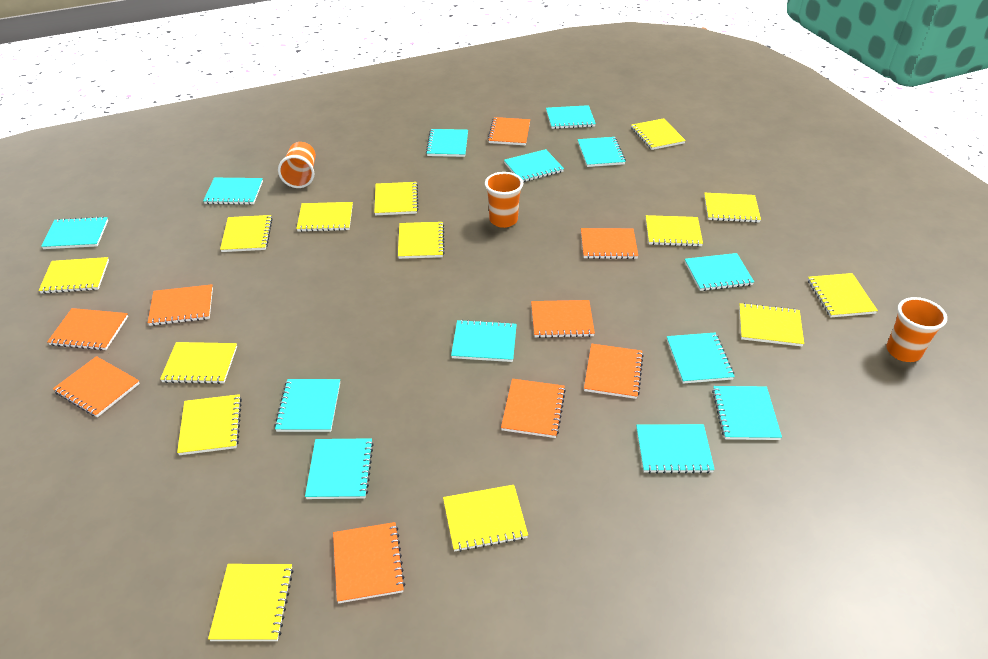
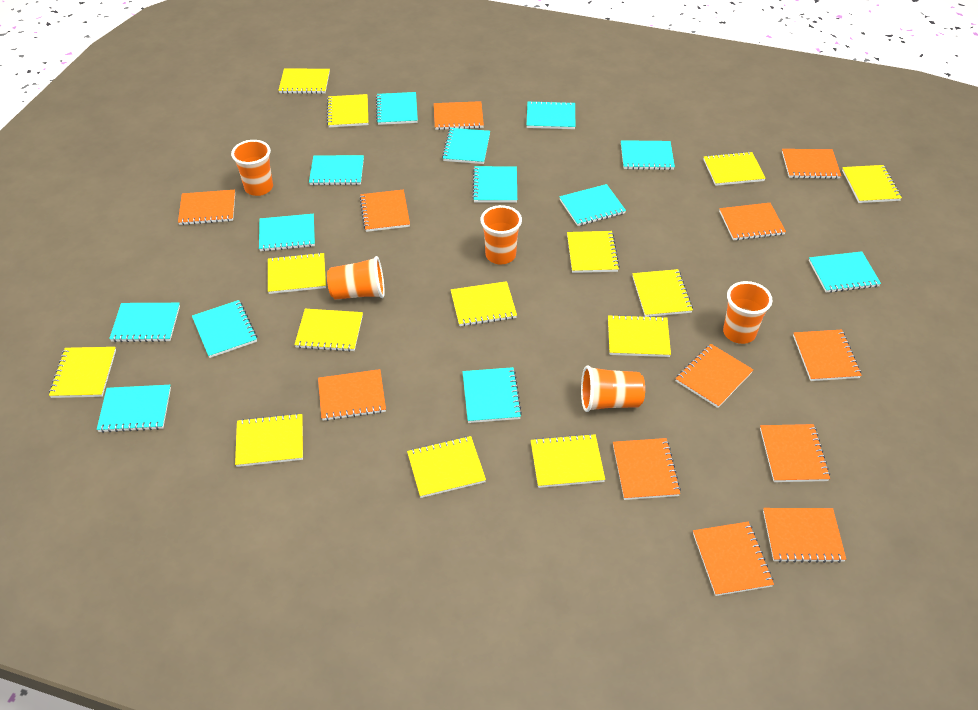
orange cup: [278,142,316,188] [485,172,523,228] [886,297,947,362] = 3 -> [231,140,273,196] [327,256,385,300] [480,205,522,264] [581,365,645,412] [723,281,772,344] = 5
orange notebook: [47,308,128,350] [53,356,140,417] [148,284,213,326] [333,522,405,603] [488,117,530,145] [501,379,566,438] [531,300,595,338] [581,228,638,259] [584,344,643,399] = 9 -> [178,190,235,225] [318,369,386,421] [360,190,410,232] [434,101,484,130] [613,438,681,500] [676,344,753,408] [693,522,774,596] [719,203,786,240] [760,424,830,482] [763,508,846,563] [782,149,841,179] [793,330,862,381] = 12

